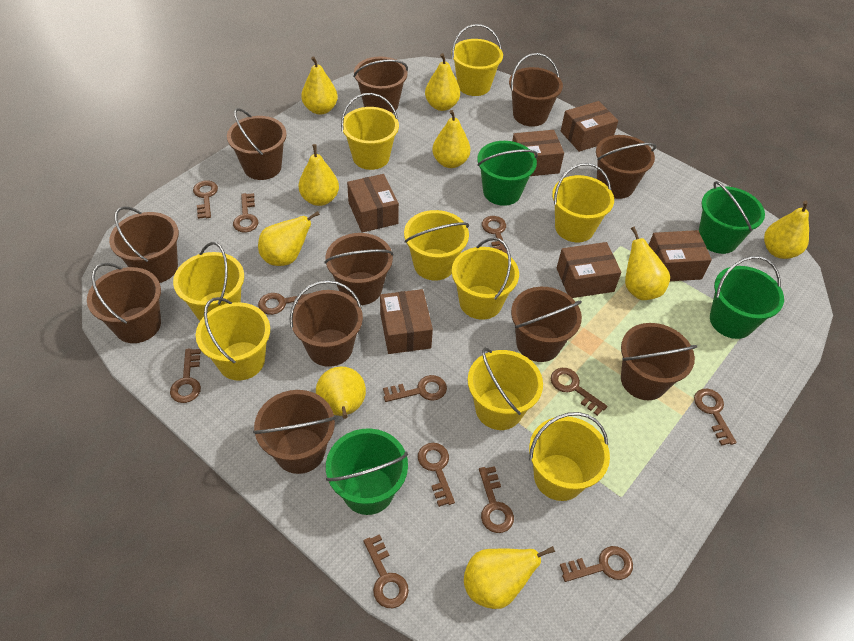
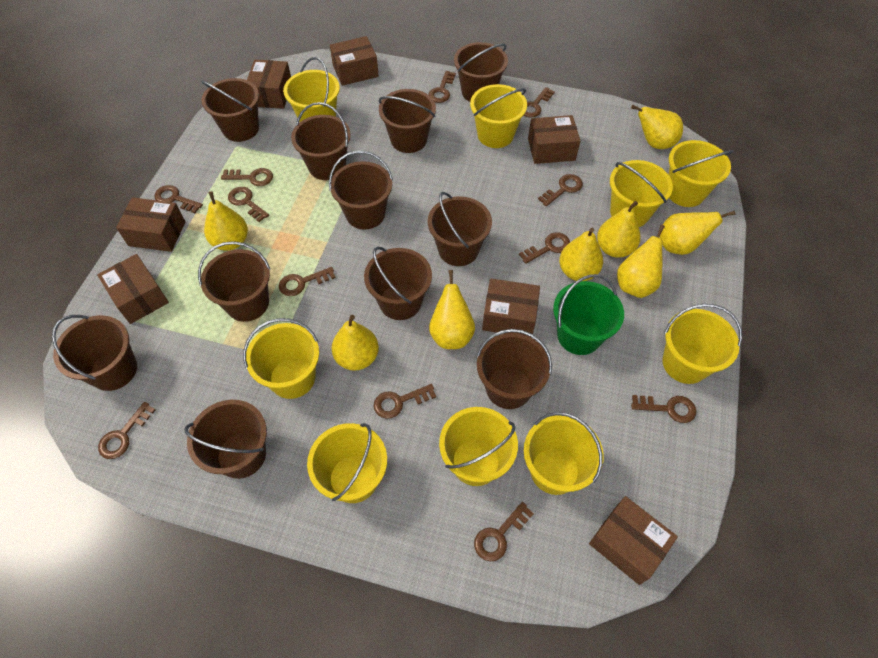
brown box: [347,174,399,233] [380,289,433,354] [512,130,564,176] [557,242,622,298] [561,101,618,152] [649,230,712,281] = 6 -> [97,254,169,324] [116,197,185,252] [247,60,291,109] [330,36,379,86] [482,279,540,338] [528,115,580,164] [589,496,678,585] = 7
green bucket: [326,428,408,515] [477,141,538,206] [699,181,765,254] [710,256,784,339] = 4 -> [553,274,624,355] = 1
yellow pear: [258,211,320,266] [298,144,339,206] [301,56,338,115] [316,367,366,419] [425,53,460,111] [432,110,470,168] [464,546,555,609] [625,226,670,300] [764,201,809,259] = 9 -> [204,191,248,251] [332,315,379,371] [429,270,475,349] [559,228,603,281] [597,201,641,258] [617,225,665,298] [631,105,683,149] [660,211,735,255] = 8

